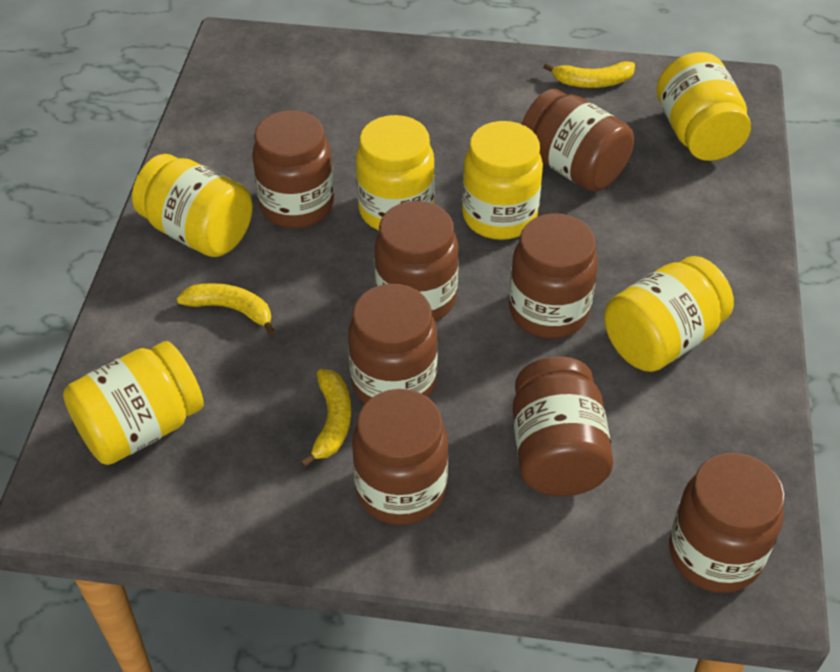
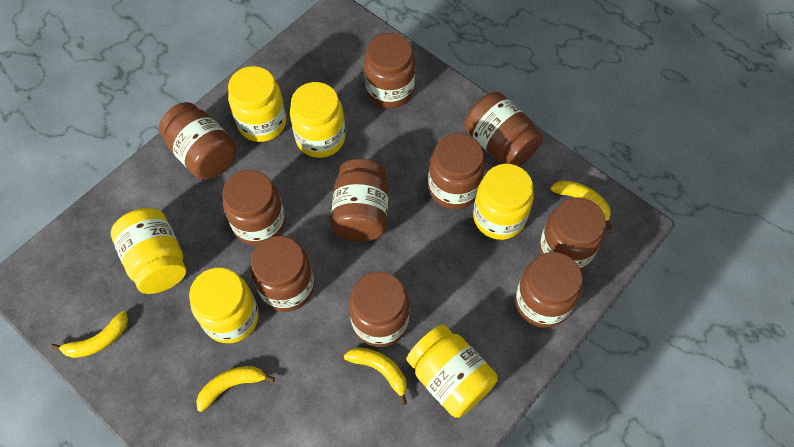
brown jar: [252,110,334,228] [348,284,438,404] [352,389,448,525] [374,201,459,321] [509,213,598,339] [512,356,613,496] [522,89,634,192] [669,453,785,593] = 8 -> [159,102,237,179] [222,170,285,246] [251,236,314,312] [331,159,388,242] [349,271,410,347] [364,33,415,108] [428,133,485,209] [464,92,543,166] [515,252,582,328] [539,197,606,270] = 10
yellow banana: [176,283,275,335] [300,369,351,468] [543,61,635,88] = 3 -> [51,311,128,358] [196,366,275,412] [344,347,407,405] [551,180,612,229] = 4

